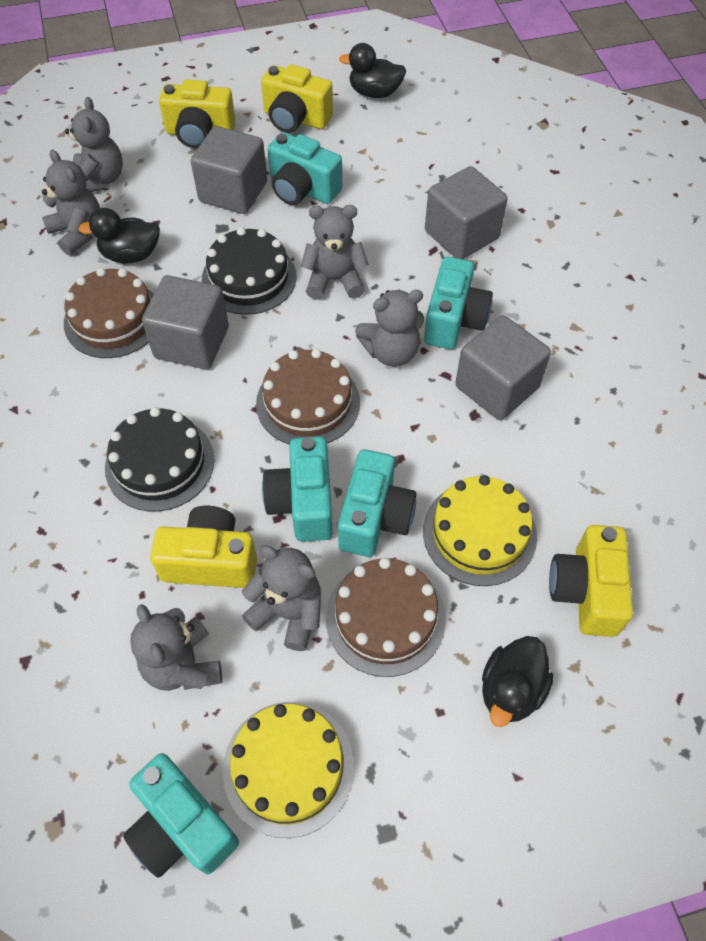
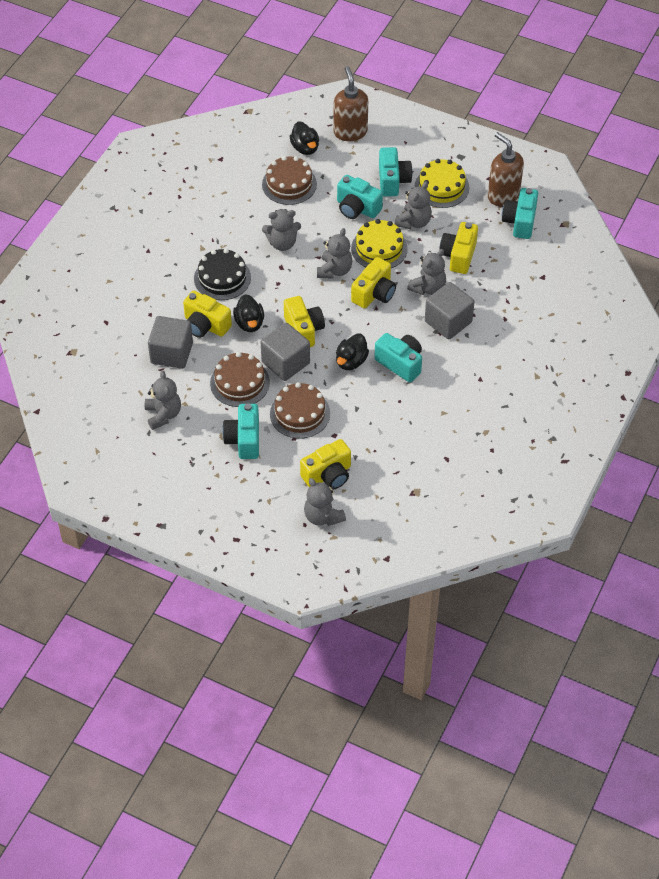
black cake: [105,407,214,512] [202,227,297,315] = 2 -> [194,248,251,300] = 1
brown soap dispenser: none = 0 -> [334,66,368,141] [488,132,524,206] = 2
grey cube: [142,275,229,369] [191,126,267,214] [425,166,507,259] [455,315,551,420] = 4 -> [148,316,193,369] [261,323,310,381] [425,282,474,339] = 3
yellow camera: [150,506,257,588] [159,80,236,148] [261,64,333,133] [549,525,633,637] = 4 -> [183,291,232,338] [284,296,325,347] [300,439,351,489] [351,257,396,309] [439,222,478,274] = 5

